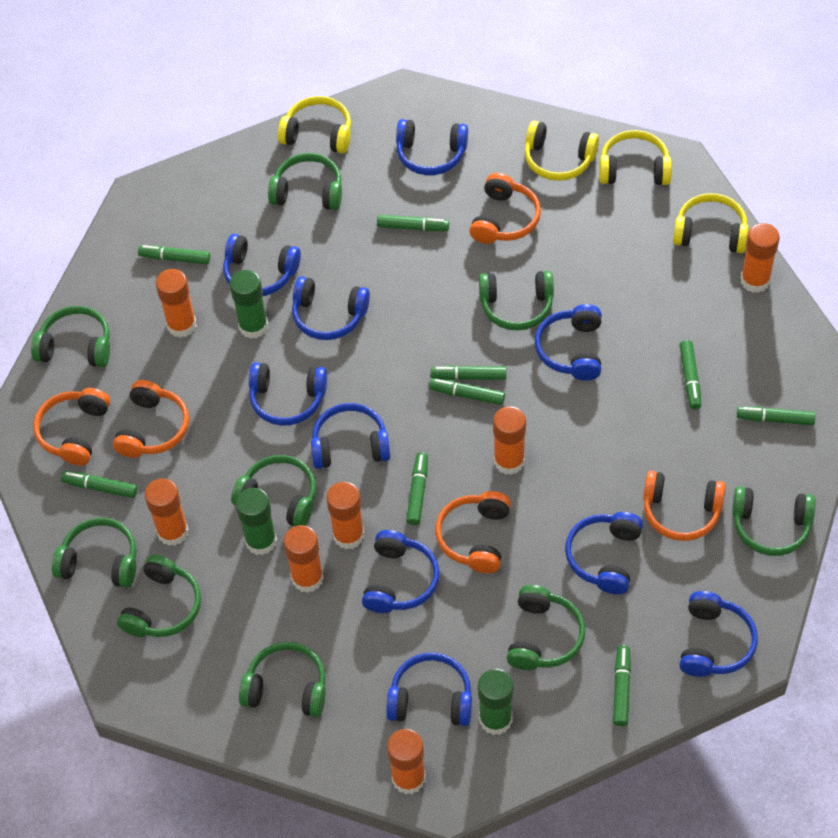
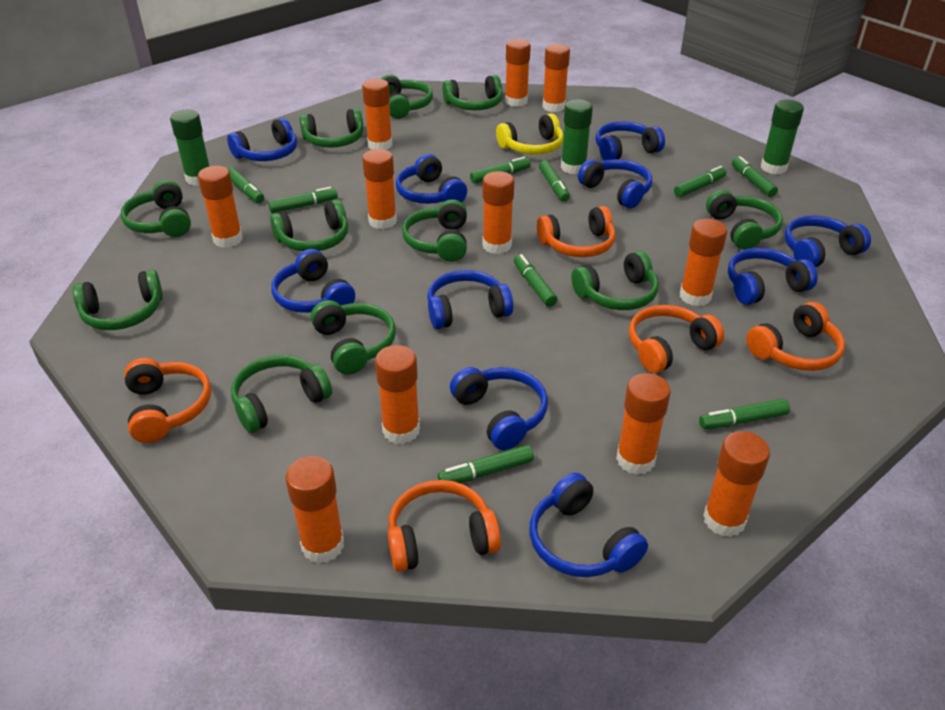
green headphones: [31,306,110,367] [52,518,136,588] [117,555,201,637] [231,455,316,526] [239,642,326,717] [268,153,342,210] [479,271,554,330] [507,585,585,670] [732,486,815,556] = 9 -> [72,270,163,330] [121,180,191,237] [231,355,332,433] [270,199,348,251] [300,108,363,148] [311,300,396,375] [381,74,433,119] [402,199,467,262] [442,75,503,110] [571,251,659,310] [706,190,783,250] = 11
orange glue stick: [144,478,189,546] [156,269,197,338] [283,525,324,593] [326,482,364,549] [387,729,425,795] [493,406,526,475] [740,223,780,293] = 7 -> [198,166,243,248] [286,456,344,564] [362,79,392,150] [362,149,397,229] [375,345,420,444] [483,171,514,254] [505,39,531,107] [543,44,570,112] [616,373,671,475] [680,219,727,306] [703,431,770,537] = 11
yellow headphones: [278,96,351,153] [525,121,599,181] [599,130,672,185] [673,193,749,253] = 4 -> [496,113,564,155] = 1

